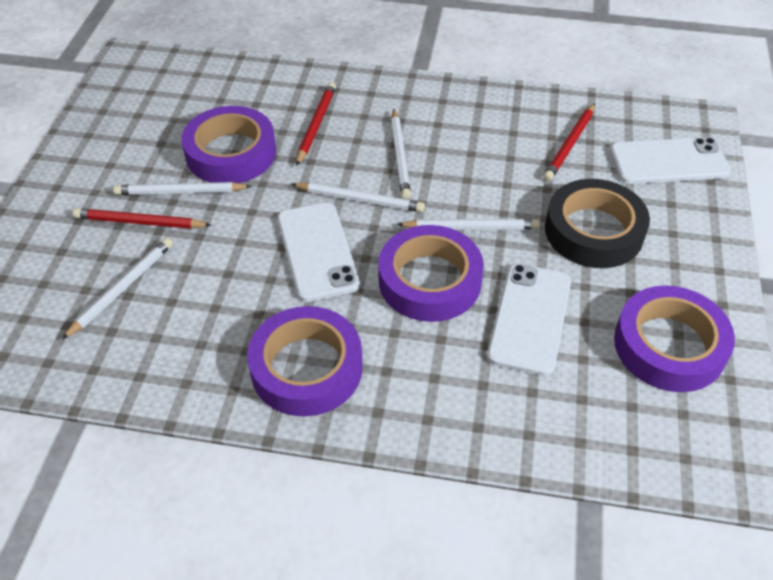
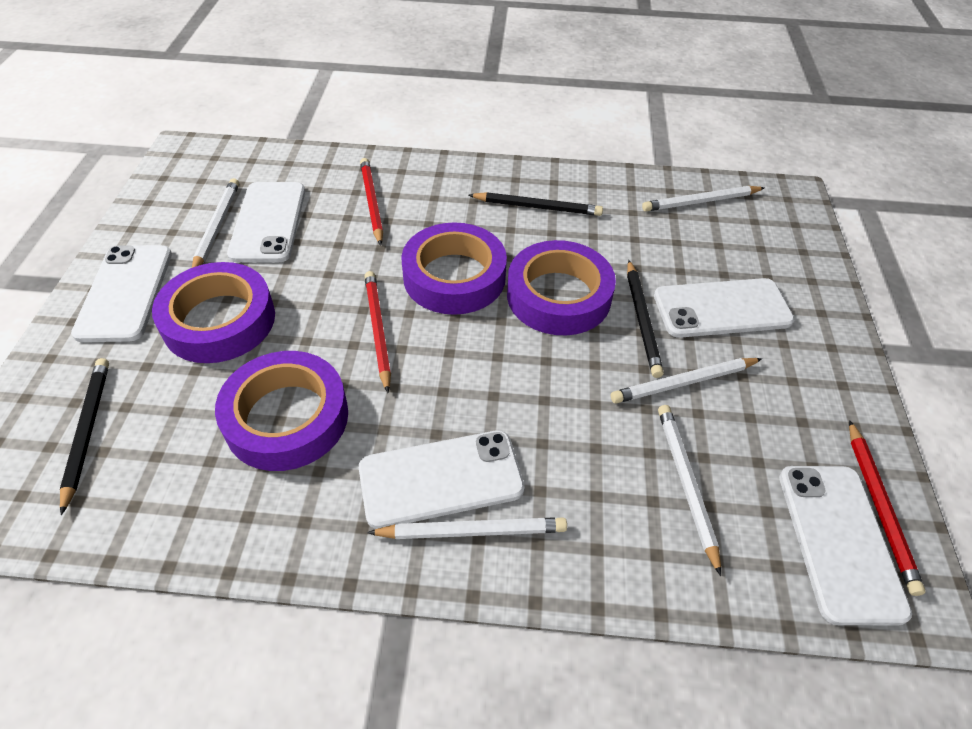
black pencil: none = 0 -> [60,358,109,515] [469,192,603,216] [627,260,664,378] = 3
black tape: [545,179,650,268] = 1 -> none = 0
white phone: [277,203,360,302] [487,263,571,376] [610,137,731,184] = 3 -> [71,245,172,342] [227,182,305,262] [359,430,525,529] [654,278,795,338] [779,466,912,625] = 5

